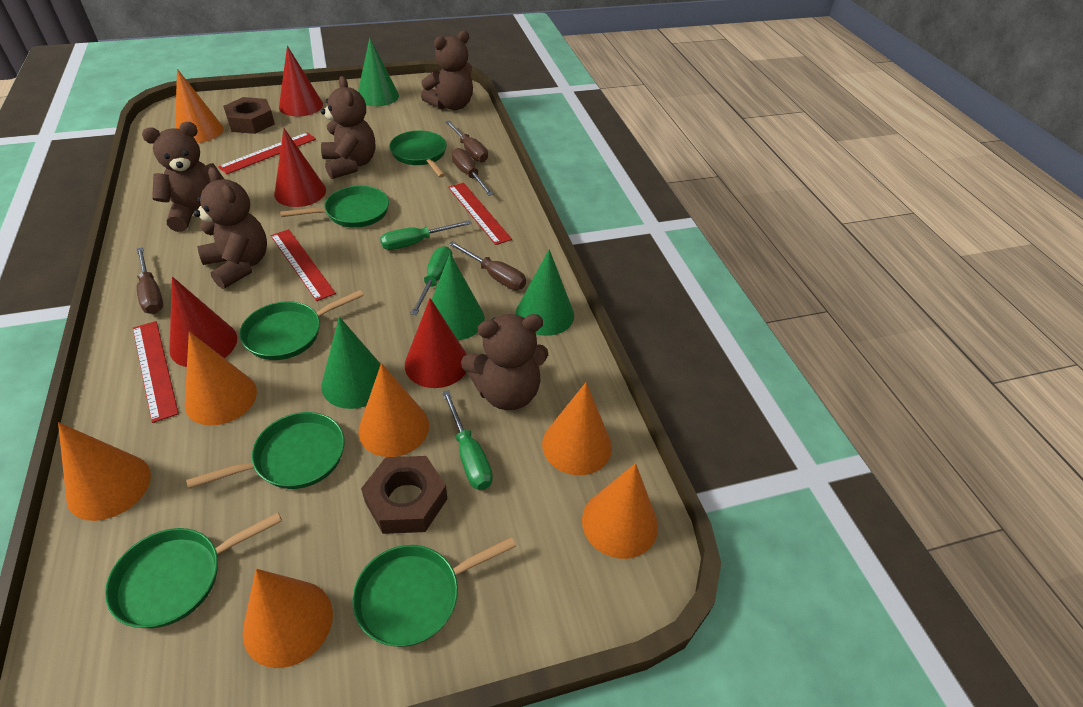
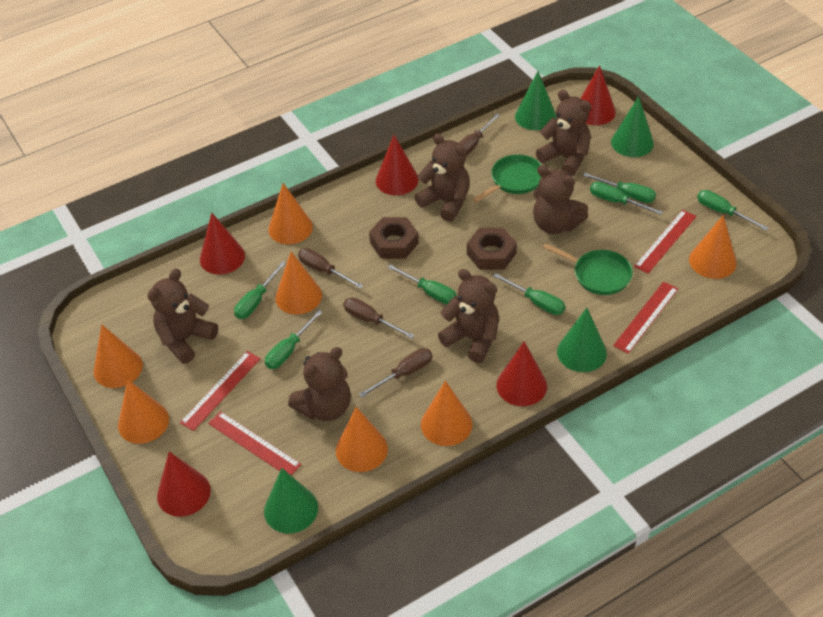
brown teddy bear: [142,122,224,232] [194,167,267,289] [320,76,375,179] [421,30,473,110] [461,314,548,410] = 5 -> [148,269,218,364] [288,347,351,421] [415,134,470,222] [438,269,499,363] [533,165,588,234] [536,90,592,176] = 6
green pan: [105,512,282,628] [186,412,345,489] [240,290,364,360] [280,186,389,228] [352,537,516,647] [389,130,447,178] = 6 -> [473,154,542,203] [543,243,633,295] = 2
green screwdriver: [380,220,472,250] [410,246,453,315] [442,390,493,490] = 3 -> [234,262,286,319] [265,310,323,369] [387,264,457,305] [493,273,565,315] [583,173,656,203] [590,182,663,215] [697,190,769,231] = 7
red cone: [169,277,237,367] [274,128,326,207] [279,46,323,117] [405,298,467,388] = 4 -> [157,451,211,517] [200,212,245,275] [376,135,419,195] [497,342,547,406] [581,65,616,125] = 5

